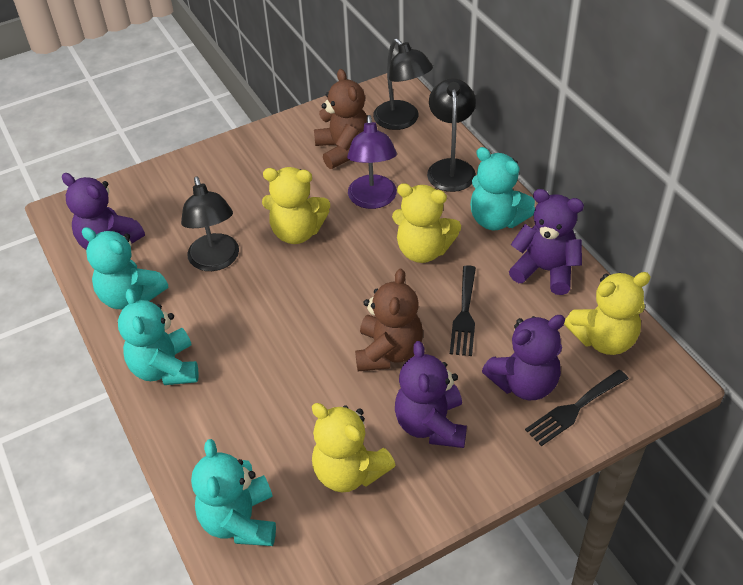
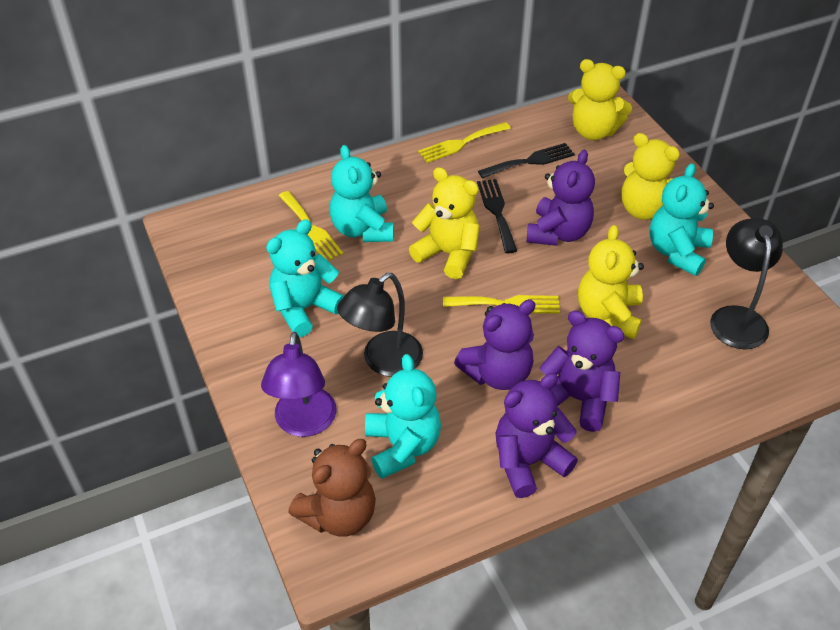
black lamp: [181,176,239,271] [373,38,433,130] [427,78,476,192] = 3 -> [337,273,423,377] [710,218,783,349] = 2
brown teddy bear: [314,69,367,169] [355,269,423,371] = 2 -> [288,439,376,537] = 1
yellow fork: none = 0 -> [279,191,343,261] [418,122,511,163] [443,295,560,314] = 3

